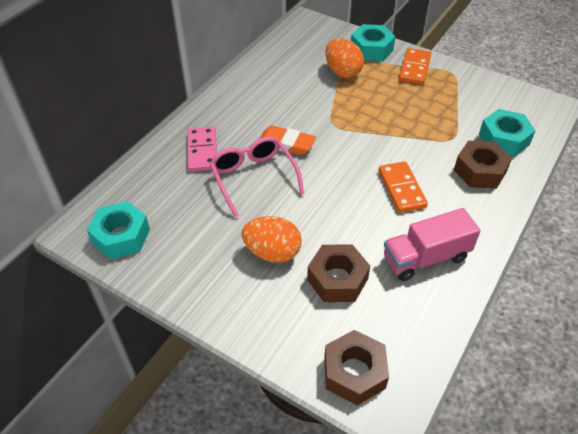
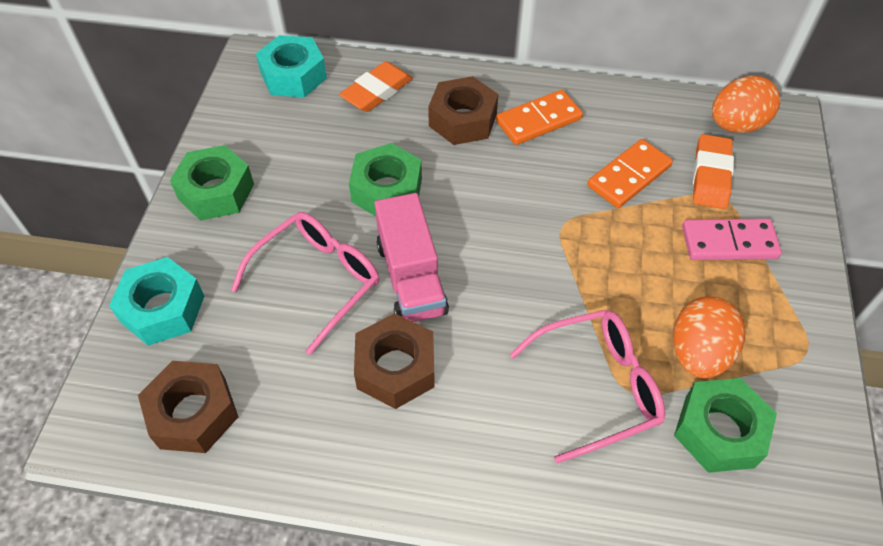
green nut: none = 0 -> [170,145,254,221] [349,143,422,216] [674,378,777,473] = 3
orange eraser: [260,126,316,155] = 1 -> [339,61,413,112] [693,134,734,209] = 2
pink glasses: [210,136,304,217] = 1 -> [231,212,379,355] [509,310,665,463] = 2
turquoise nut: [87,201,150,259] [351,24,395,61] [479,109,535,157] = 3 -> [109,257,204,346] [256,35,327,98] = 2

